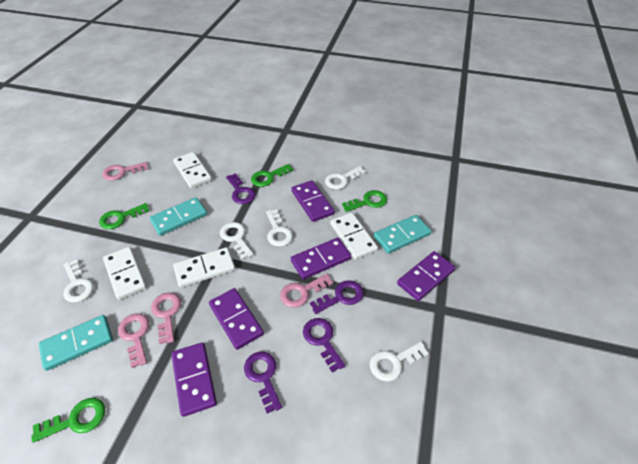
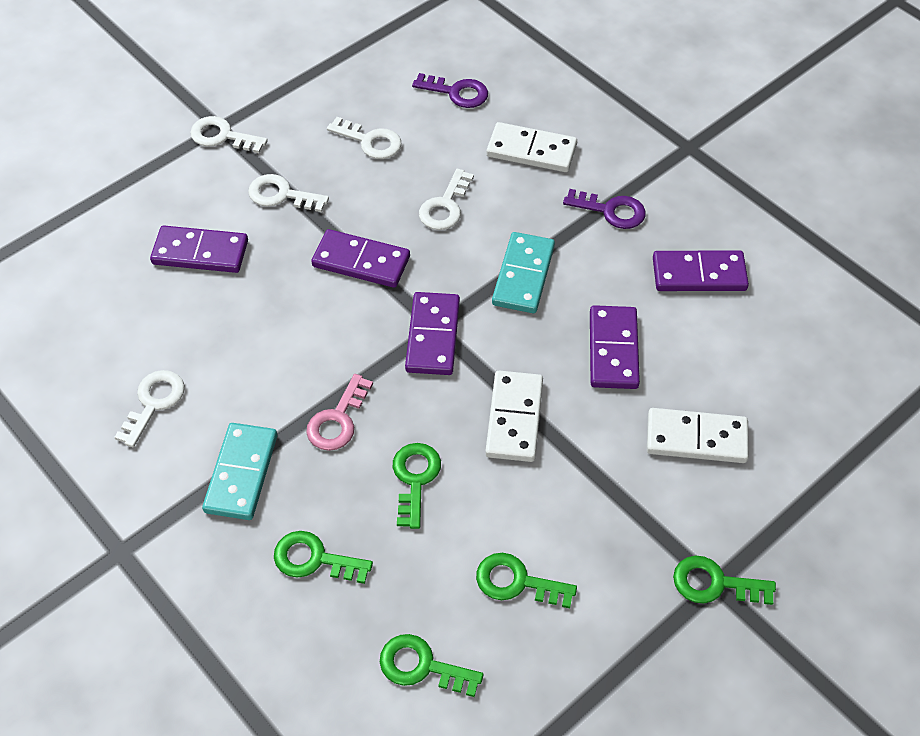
green key: [31,398,105,443] [99,203,149,229] [251,164,293,187] [342,190,387,212] = 4 -> [274,531,373,584] [380,634,484,697] [393,443,441,529] [476,553,577,608] [673,556,776,605] = 5
pink key: [102,162,148,181] [118,313,149,368] [151,292,181,344] [280,274,333,307] = 4 -> [306,374,373,451] = 1
purple key: [226,173,256,204] [244,352,282,413] [303,318,345,372] [310,280,364,314] = 4 -> [412,73,488,108] [563,189,646,229] = 2
turquoise domino: [39,315,113,371] [150,197,207,236] [374,215,431,254] = 3 -> [202,423,277,520] [492,232,555,313] = 2
white domino: [103,247,147,300] [173,152,212,188] [173,247,235,288] [330,212,378,260] = 4 -> [485,371,543,462] [486,122,577,172] [647,408,749,463] = 3

